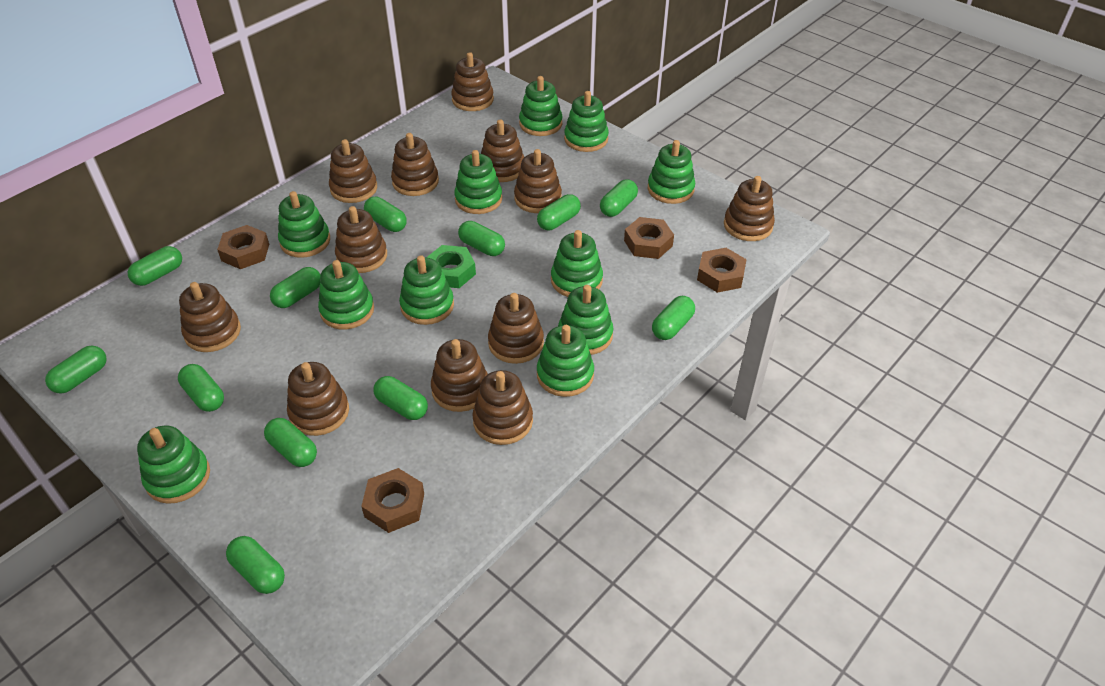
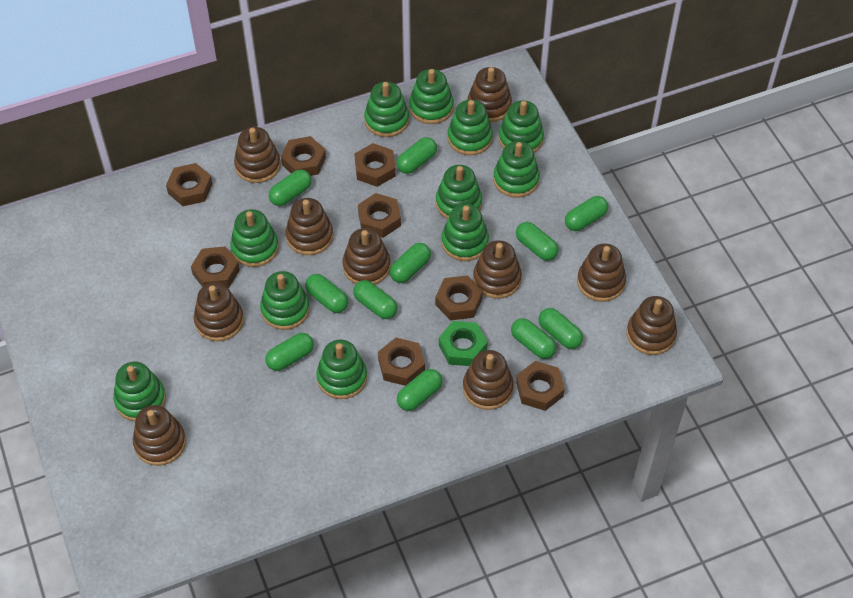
brown nut: [217,225,269,269] [361,468,424,533] [624,217,674,259] [697,248,747,293] = 4 -> [166,163,212,206] [191,247,240,288] [281,136,326,176] [354,143,396,187] [358,193,401,238] [378,338,425,386] [435,275,483,321] [516,361,565,411] = 8
brown stacking toy: [179,282,241,352] [287,362,349,436] [329,139,377,203] [335,206,387,273] [391,133,439,196] [431,339,488,412] [451,52,494,111] [472,370,533,445] [481,120,524,182] [488,293,544,364] [514,149,562,213] [724,176,775,241] = 12 -> [133,405,186,466] [194,283,244,341] [234,127,281,183] [286,198,333,255] [342,228,391,285] [463,350,514,410] [468,67,512,122] [473,240,522,299] [577,243,626,302] [627,296,677,355] = 10
green capsule: [45,346,107,394] [128,246,182,286] [178,364,224,412] [226,536,285,594] [264,418,317,467] [270,267,321,308] [364,197,407,232] [373,376,428,420] [458,221,505,256] [537,194,581,230] [600,179,638,217] [652,296,695,340] = 12 -> [265,333,314,371] [269,170,312,206] [305,274,348,313] [353,280,398,319] [390,243,431,283] [397,137,437,174] [397,369,442,411] [511,318,557,359] [516,222,559,261] [539,308,583,349] [565,196,608,231] = 11

